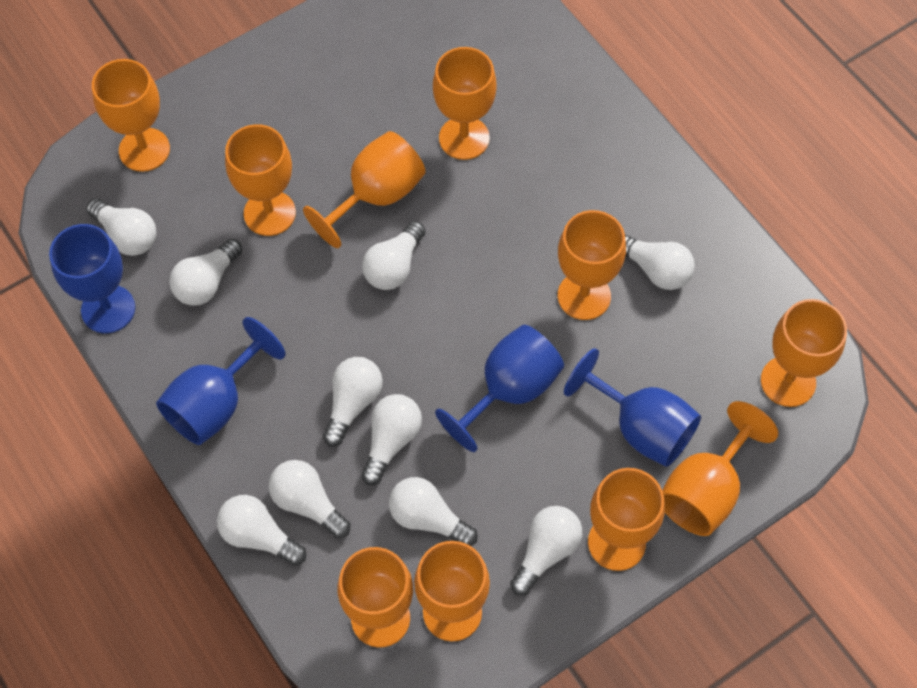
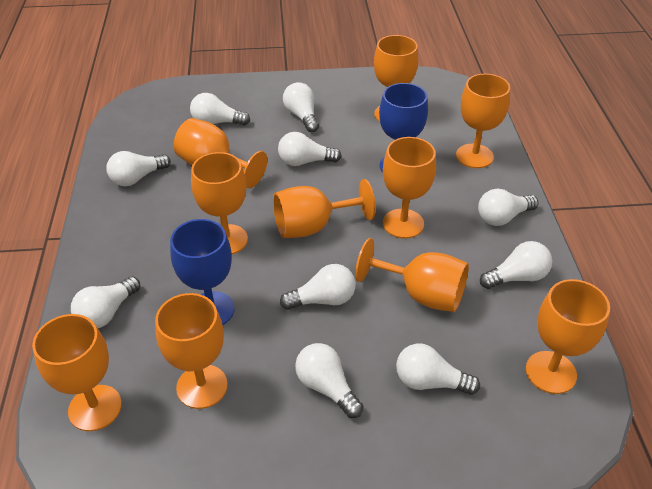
blue goblet: [49,224,135,333] [156,317,286,445] [435,325,564,452] [564,348,701,467] = 4 -> [170,219,235,325] [379,83,428,172] = 2

